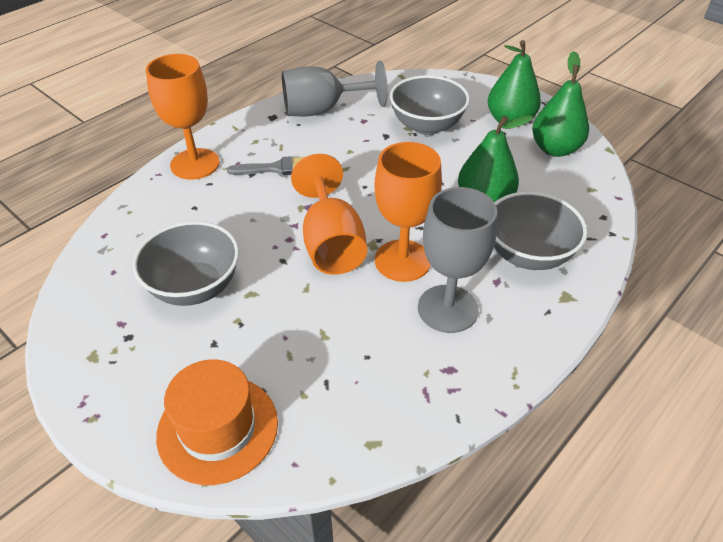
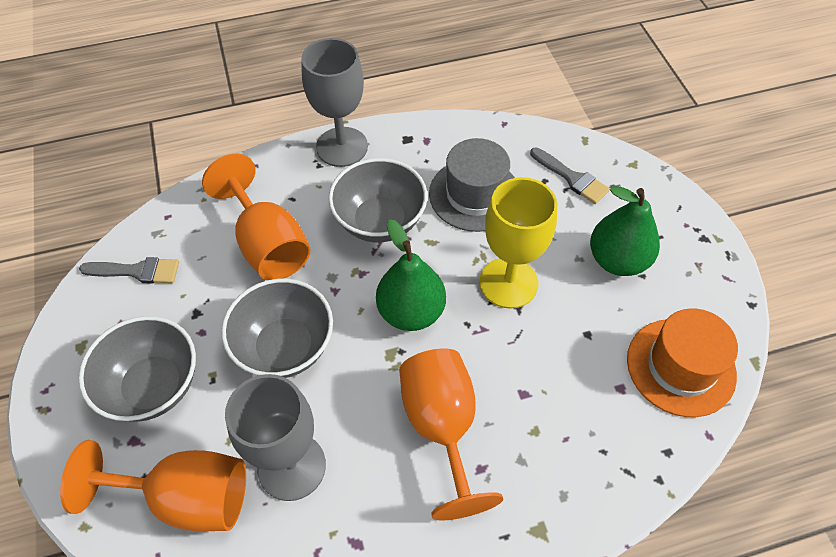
green pear: [458,115,533,202] [488,40,541,122] [532,51,589,157] = 3 -> [376,219,446,331] [590,186,660,276] = 2
grey brush: [227,156,305,175] = 1 -> [79,257,179,284] [530,147,610,204] = 2
grey hat: none = 0 -> [429,138,515,232] = 1
yellow goblet: none = 0 -> [479,177,557,309] = 1

